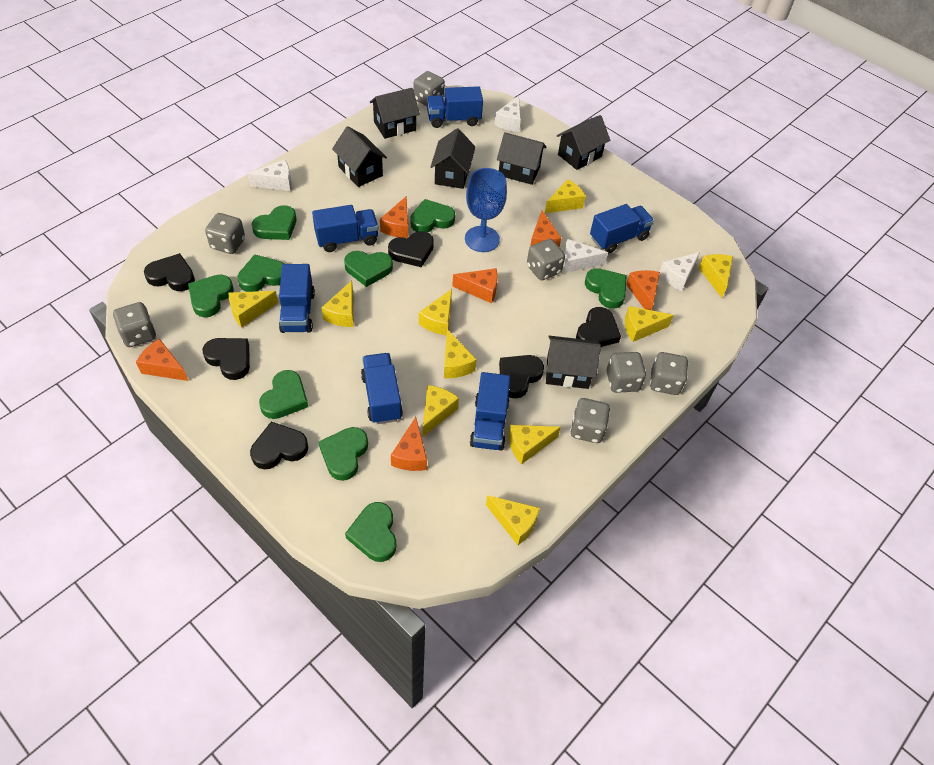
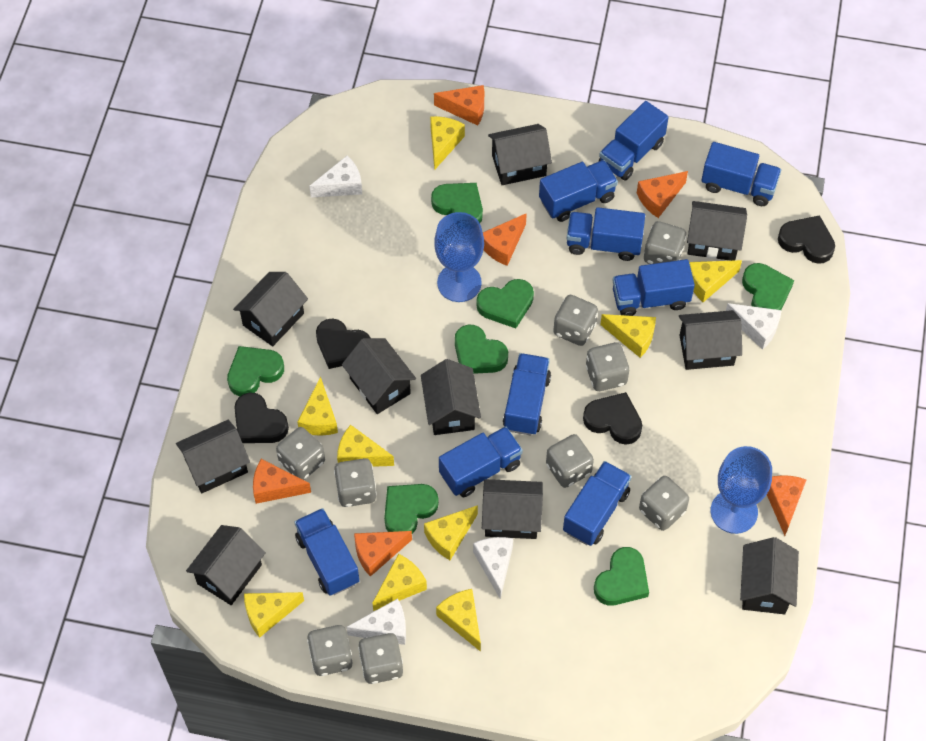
black heart: [144,253,195,291] [202,338,250,380] [250,422,308,469] [388,231,434,267] [499,355,544,399] [576,307,621,347] = 6 -> [234,392,289,443] [316,319,371,369] [583,392,642,445] [778,215,835,264] = 4
black house: [332,126,387,187] [370,88,420,139] [431,128,476,189] [497,132,546,185] [546,336,601,389] [557,115,610,170] = 6 -> [176,420,250,493] [186,525,266,605] [233,272,308,346] [342,338,416,414] [421,359,481,435] [482,479,543,539] [488,124,552,185] [679,310,742,370] [687,201,747,261] [740,537,799,614] = 10
blue goblet: [465,168,507,252] = 1 -> [434,212,484,302] [711,446,772,534] = 2
blue truck: [279,264,315,333] [312,205,379,252] [361,353,403,424] [427,86,483,128] [470,372,510,451] [590,204,654,253] = 6 -> [294,508,359,596] [439,426,523,497] [503,353,551,435] [539,160,618,222] [563,461,632,546] [567,207,645,261] [599,101,669,181] [613,259,695,316] [701,142,781,206] = 9
green heart: [188,275,234,317] [238,254,284,292] [252,205,296,240] [259,370,308,419] [319,427,368,481] [344,251,393,287] [345,502,396,562] [410,199,455,232] [585,268,627,309] = 9 -> [227,346,284,396] [384,484,439,534] [431,183,483,223] [455,325,508,374] [476,279,534,328] [594,547,649,606] [742,263,794,310] = 7
grey dice: [113,302,156,347] [205,213,245,254] [413,71,445,106] [527,239,565,280] [570,398,610,443] [606,352,646,393] [650,352,688,395] = 7 -> [276,427,325,480] [307,625,353,676] [334,458,377,507] [358,633,403,684] [546,434,594,488] [553,295,598,346] [586,342,629,391] [639,476,689,531] [643,221,686,264] = 9
yellow cheese: [229,291,278,328] [321,280,354,327] [419,289,452,335] [422,385,459,438] [444,329,477,378] [486,495,540,545] [508,425,561,464] [545,179,586,213] [625,306,674,342] [699,254,733,298] = 10 -> [244,592,304,638] [298,376,338,436] [337,425,394,467] [372,554,427,611] [424,505,478,560] [430,116,465,170] [436,589,481,652] [600,314,656,358] [689,260,742,302] = 9

